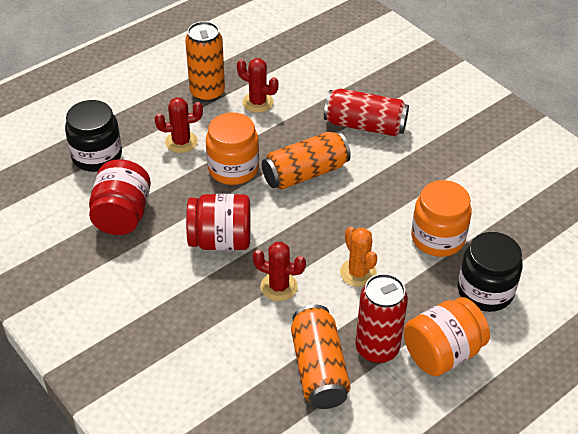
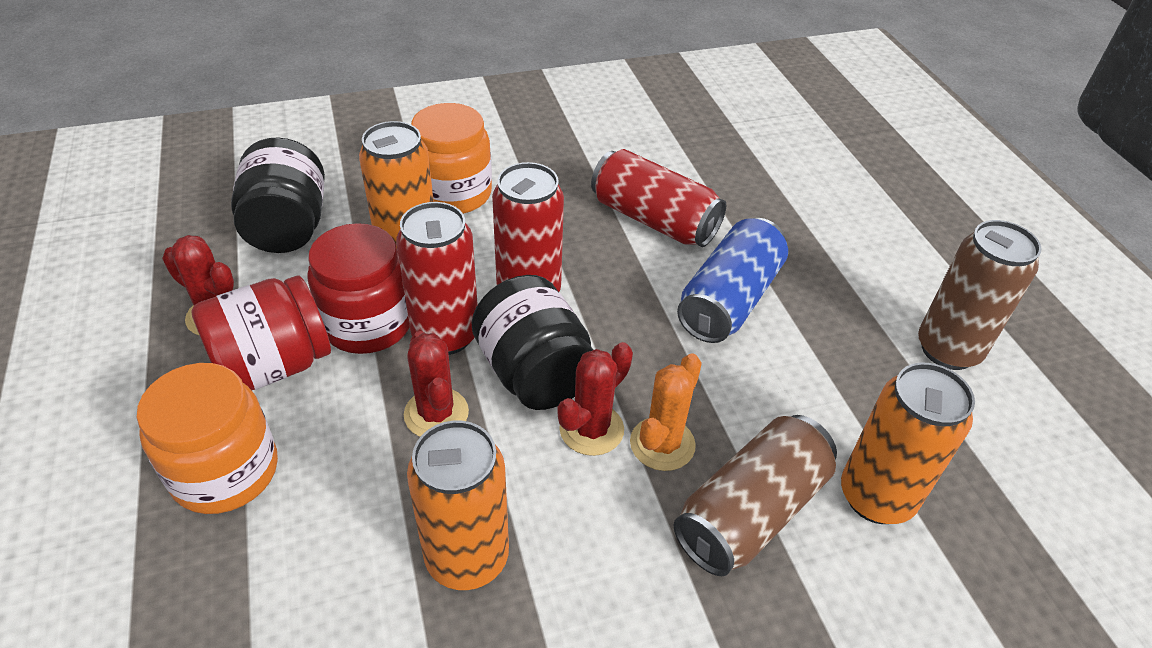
blue can: none = 0 -> [677,218,788,343] = 1
brown can: none = 0 -> [674,415,837,576] [918,220,1042,370] = 2
orange jar: [206,112,259,185] [404,297,490,376] [411,180,472,257] = 3 -> [137,363,278,514] [411,103,492,214] = 2
red can: [324,89,409,136] [355,274,408,364] = 2 -> [396,202,478,355] [492,162,564,292] [591,149,726,247] = 3

